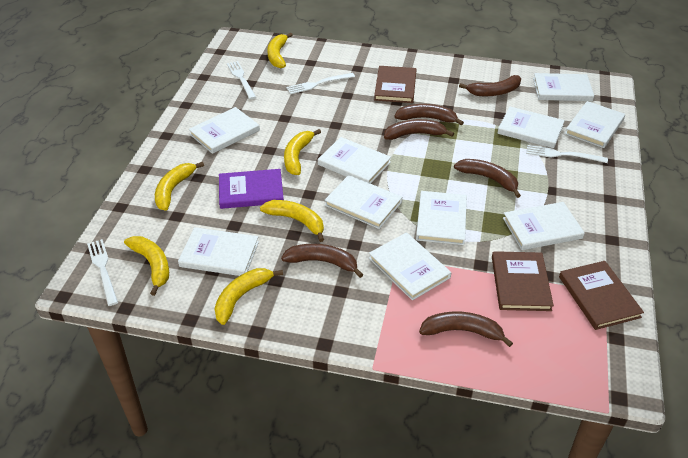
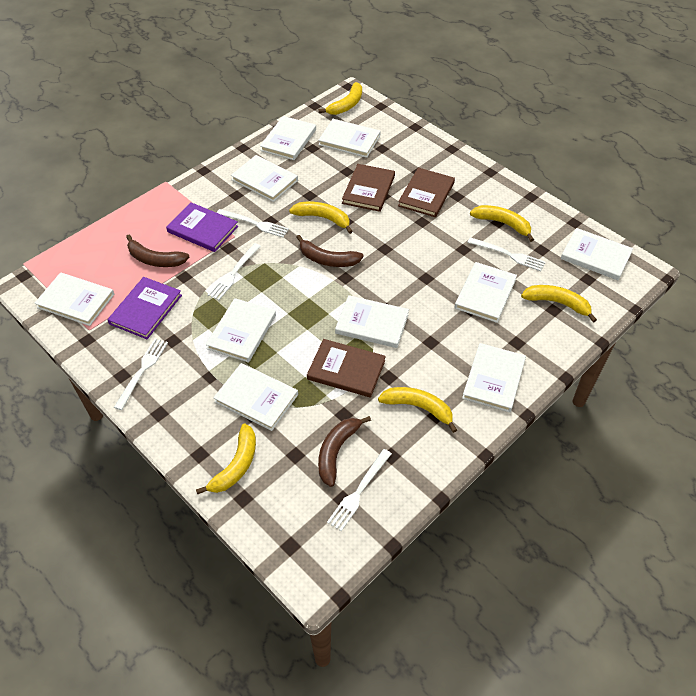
brown banana: [281,244,363,278] [384,119,454,140] [395,104,464,126] [419,312,513,347] [454,159,521,198] [459,75,521,96] = 6 -> [126,235,189,267] [296,235,364,267] [318,416,371,487] = 3
purple book: [219,169,284,209] = 1 -> [107,277,182,339] [166,202,238,252] = 2
white fork: [87,239,118,306] [227,61,256,99] [286,73,355,94] [526,145,608,163] = 4 -> [114,338,168,410] [207,243,261,300] [217,209,289,238] [327,449,392,531] [467,237,545,271] = 5

